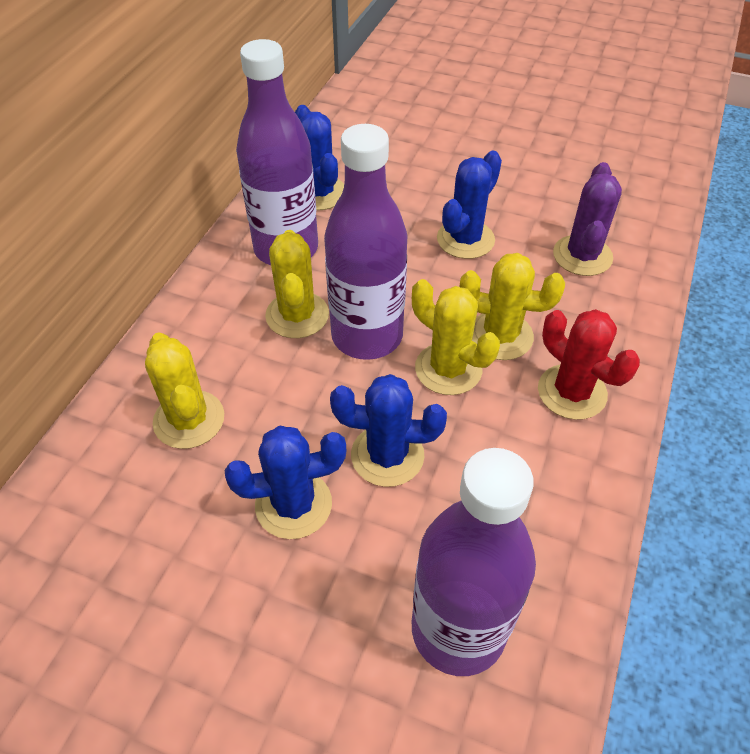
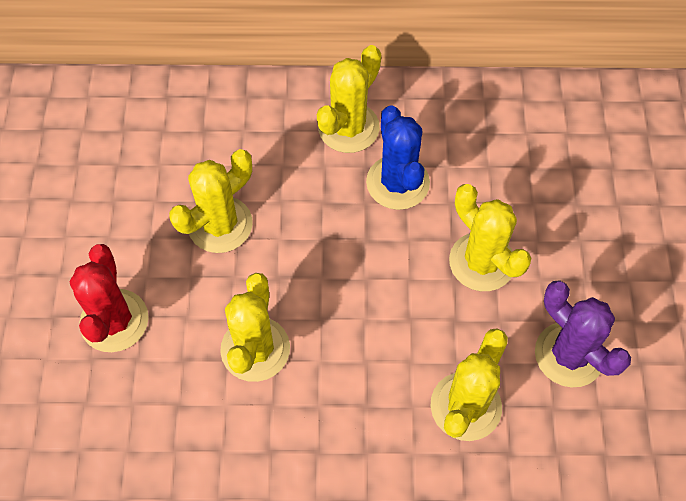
blue cactus: [224,425,346,539] [295,105,344,210] [330,374,447,487] [437,151,502,259] = 4 -> [366,105,430,210] = 1
purple bottle: [236,39,318,265] [324,124,408,360] [412,448,536,676] = 3 -> none = 0
yellow cactus: [145,333,224,449] [265,230,329,338] [412,279,500,395] [459,253,565,360] = 4 -> [169,149,253,253] [220,273,290,382] [317,45,381,153] [431,328,508,441] [449,184,531,291] = 5

